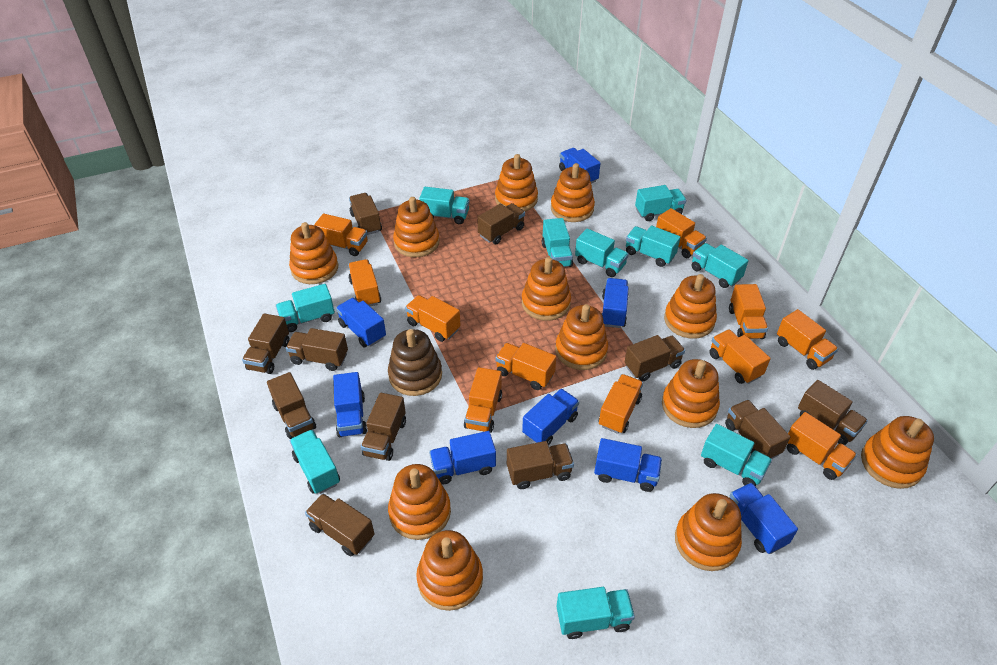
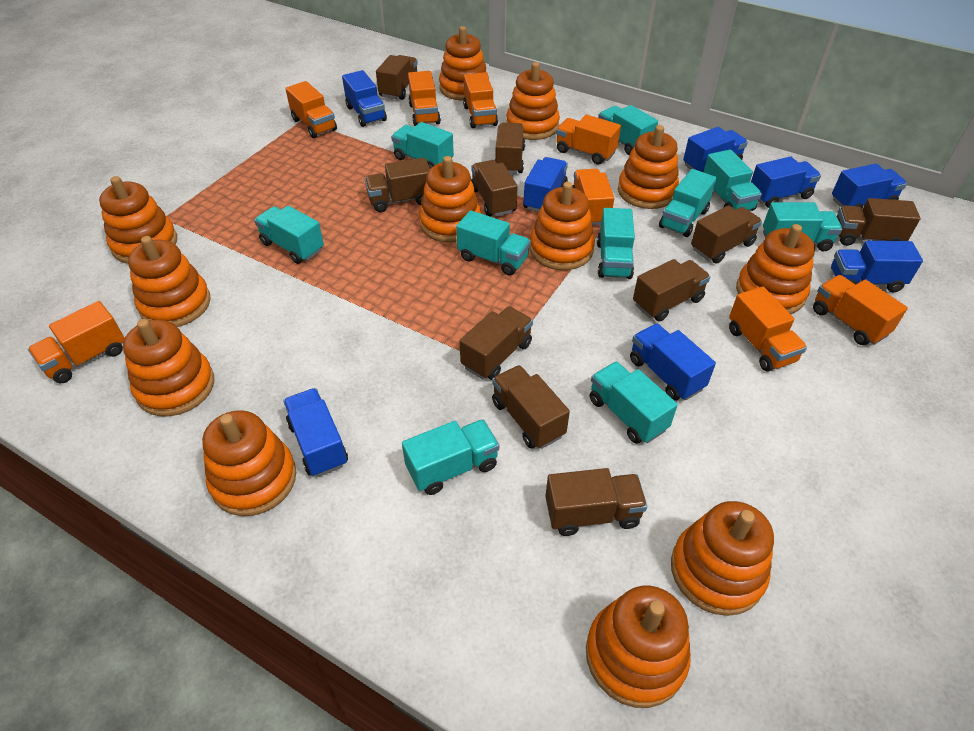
brown stacking toy: [388,329,442,396] = 1 -> none = 0
brown truck: [242,313,290,374] [267,372,316,439] [286,328,348,371] [305,493,375,556] [349,193,382,235] [361,393,406,461] [477,203,525,244] [507,441,574,489] [625,335,685,381] [725,400,790,459] [798,380,868,445] = 11 -> [365,158,430,212] [376,55,418,100] [460,306,533,380] [471,160,518,217] [492,365,570,449] [495,123,525,174] [545,468,647,536] [633,259,710,322] [691,205,762,264] [837,198,921,246] = 10
orange truck: [314,214,368,256] [348,259,381,306] [405,295,461,342] [464,367,502,433] [495,343,556,390] [598,374,643,434] [656,208,707,258] [709,329,771,384] [729,284,768,339] [777,309,838,370] [787,412,857,480] = 11 -> [28,301,125,383] [285,81,337,138] [408,71,441,126] [463,72,498,128] [556,115,621,165] [573,169,614,226] [729,287,807,372] [813,275,908,345] = 8

